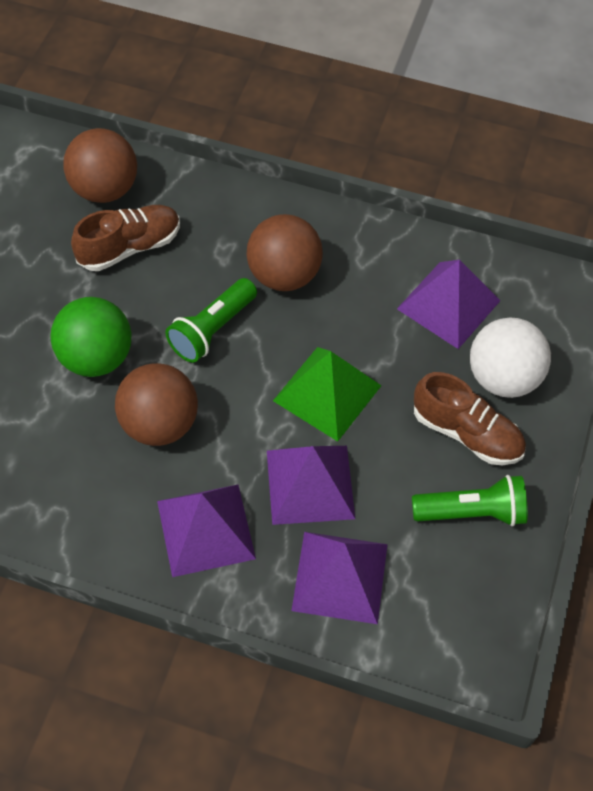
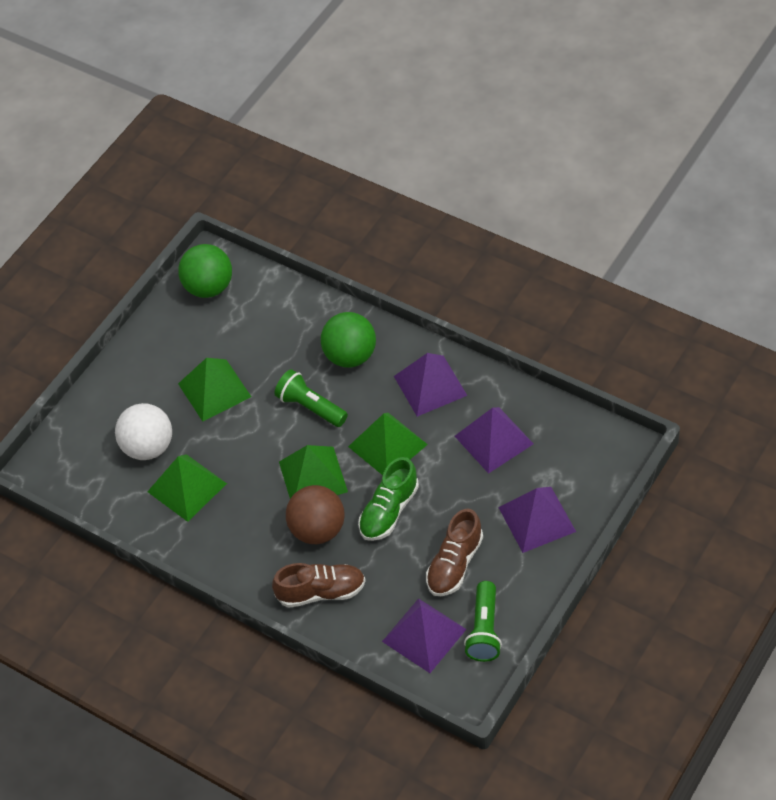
brown ball: [63,128,137,203] [115,363,198,446] [247,214,323,291] = 3 -> [286,485,345,544] = 1
green ball: [51,297,132,377] = 1 -> [178,244,232,298] [321,312,376,368] = 2
green pyramid: [273,347,381,441] = 1 -> [147,454,227,522] [178,358,251,421] [279,445,348,499] [348,413,428,475] = 4
green shoe: none = 0 -> [358,457,419,541] = 1

